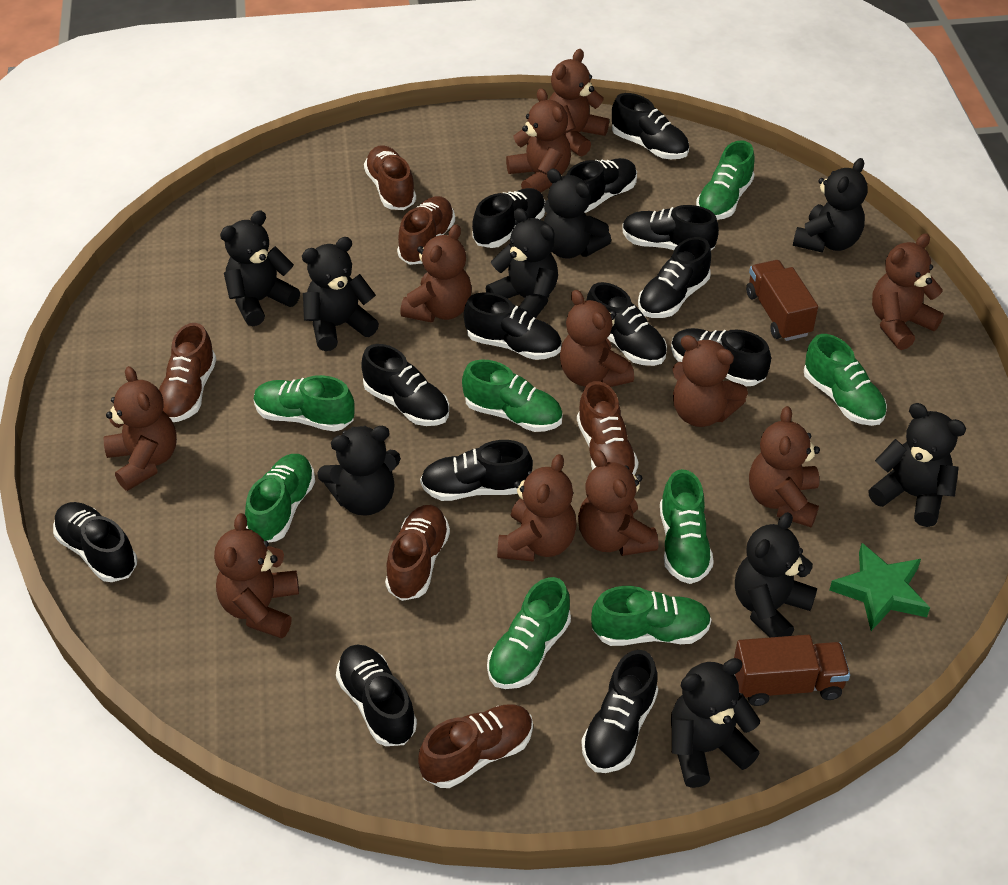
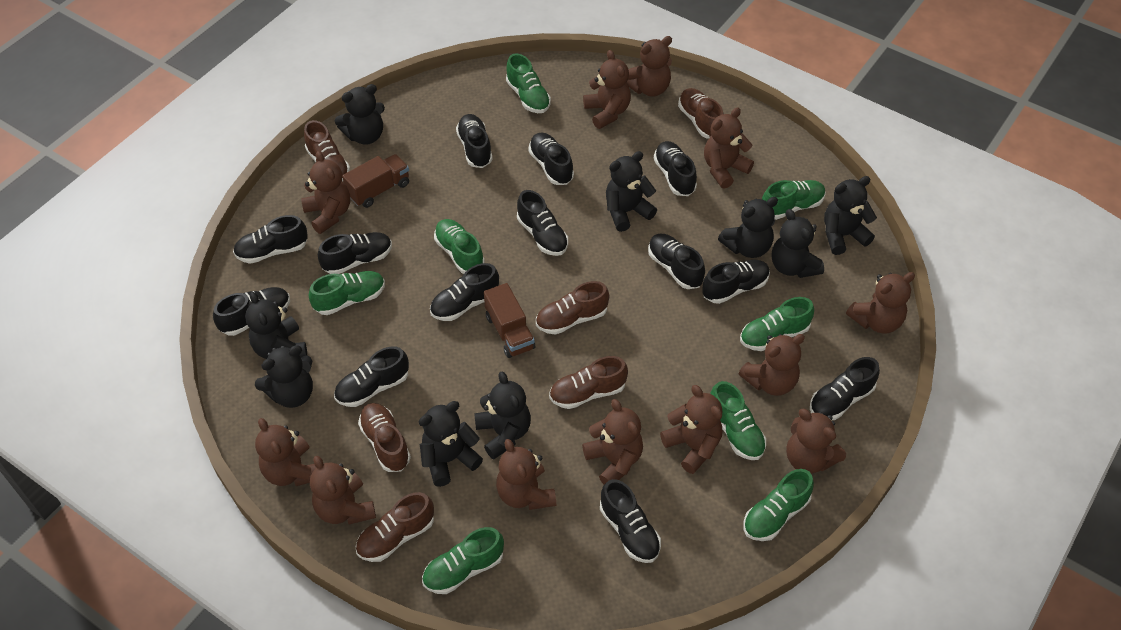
brown teddy bear: [104,366,177,491] [214,513,299,639] [400,224,472,323] [497,454,577,562] [506,88,571,192] [549,49,609,156] [560,290,634,387] [578,450,658,556] [672,335,748,427] [749,406,820,527] [872,233,944,350] = 11 -> [255,418,316,486] [301,151,350,234] [310,456,376,525] [496,439,556,510] [582,399,643,485] [583,50,631,129] [626,36,672,97] [660,385,722,474] [704,108,754,189] [738,334,805,396] [786,409,846,474] [846,272,915,334] = 12
green star: [830,543,930,631] = 1 -> none = 0

